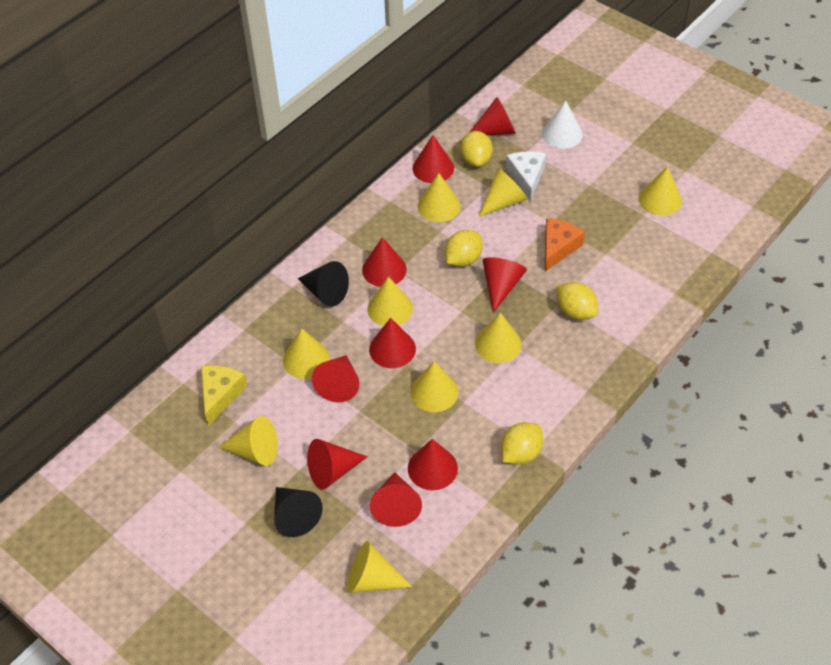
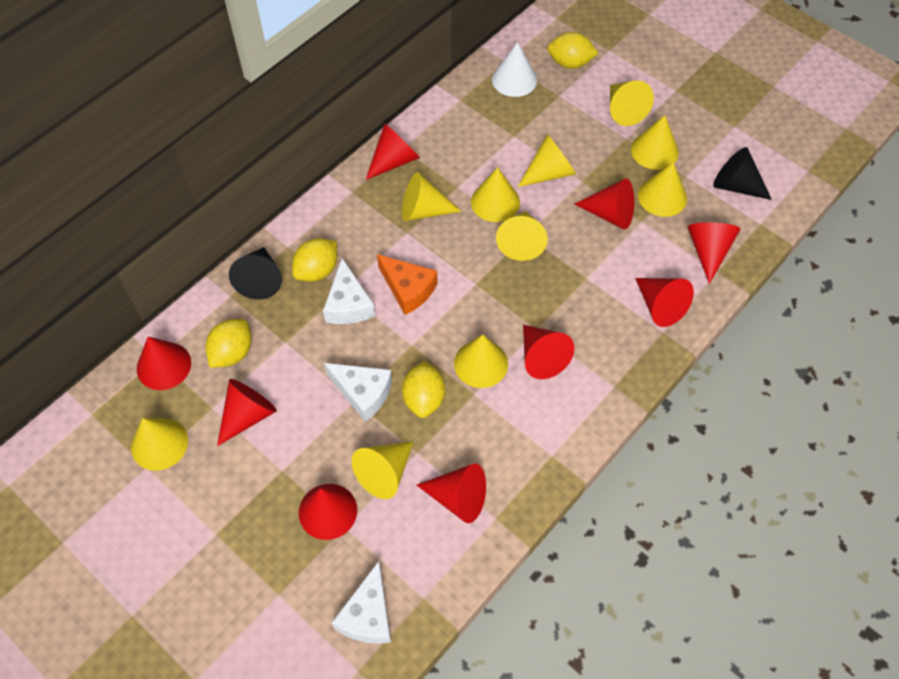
white cheese: [506,151,546,202] = 1 -> [323,258,375,324] [324,363,392,422] [332,561,391,644] = 3
yellow cheese: [201,365,247,426] = 1 -> none = 0
yellow cone: [218,416,278,466] [283,328,330,379] [347,541,412,593] [368,277,413,326] [410,362,458,412] [418,173,460,222] [475,313,522,363] [478,168,527,217] [639,167,682,216] = 9 -> [131,418,188,471] [352,442,413,499] [402,172,461,221] [454,334,508,388] [471,167,520,222] [496,211,548,261] [518,135,576,187] [610,80,654,126] [631,115,679,170] [638,162,687,217] = 10

